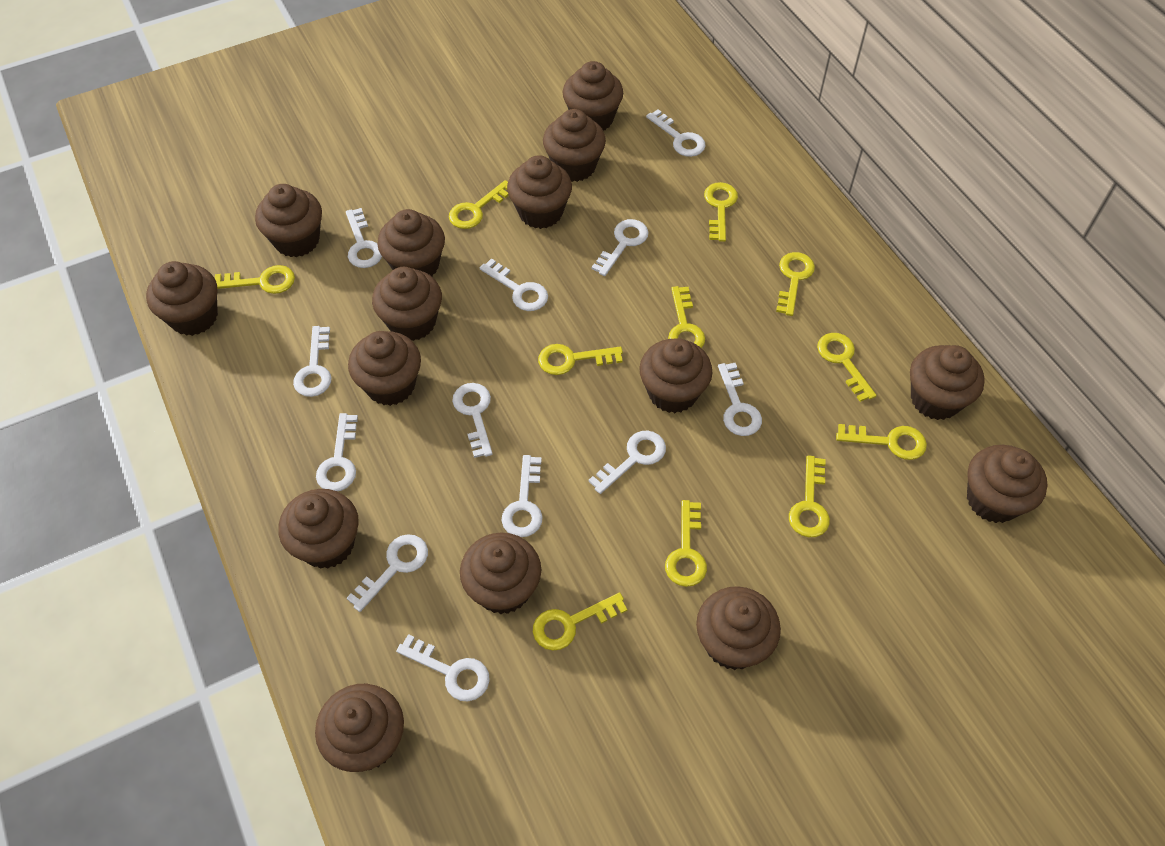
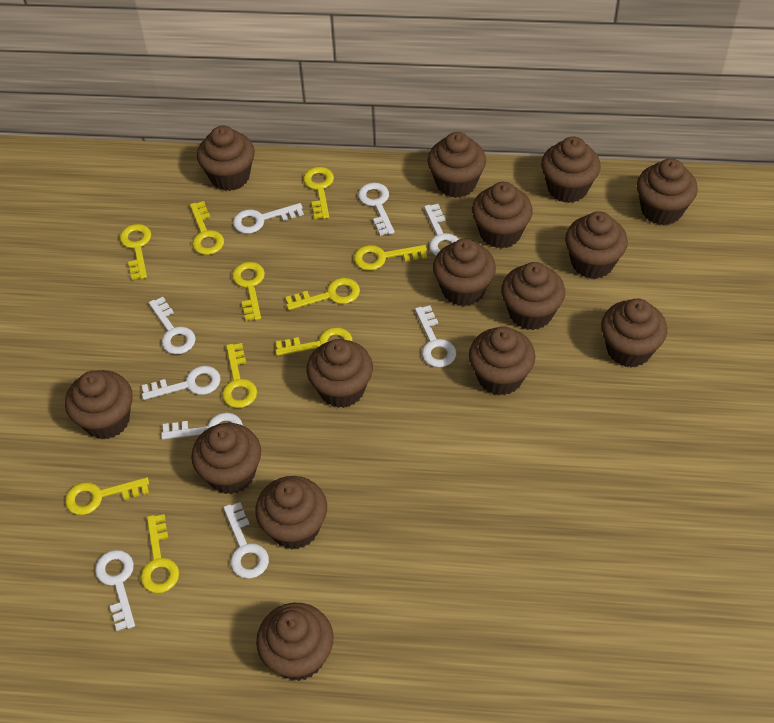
white key: [293,326,331,397] [316,413,358,491] [346,208,382,268] [346,534,428,612] [396,634,490,701] [452,383,493,458] [480,258,548,311] [502,455,543,537] [588,430,666,494] [592,219,649,276] [646,109,706,157] [718,363,762,436] = 12 -> [95,550,135,631] [142,366,221,400] [149,297,196,354] [161,413,243,440] [223,502,269,579] [233,203,304,234] [358,183,395,236] [415,305,456,367] [424,204,459,256] = 9
yellow key: [215,265,295,294] [449,180,509,229] [533,592,627,650] [538,344,623,375] [665,500,707,587] [668,286,705,348] [704,182,738,242] [776,252,815,316] [789,455,830,537] [817,333,877,402] [836,424,927,460] = 11 -> [65,477,149,515] [120,224,151,280] [140,514,179,593] [190,201,224,255] [222,343,257,408] [232,262,265,321] [275,327,353,356] [286,278,360,310] [303,167,334,219] [354,245,427,271] = 10

